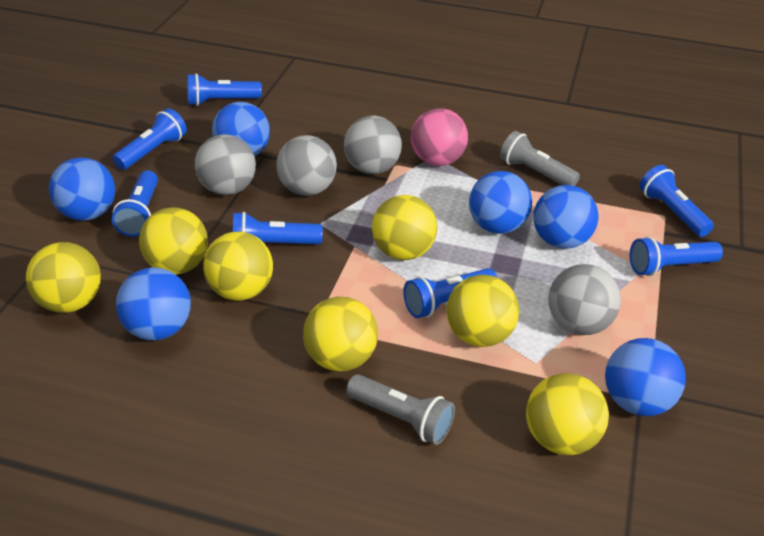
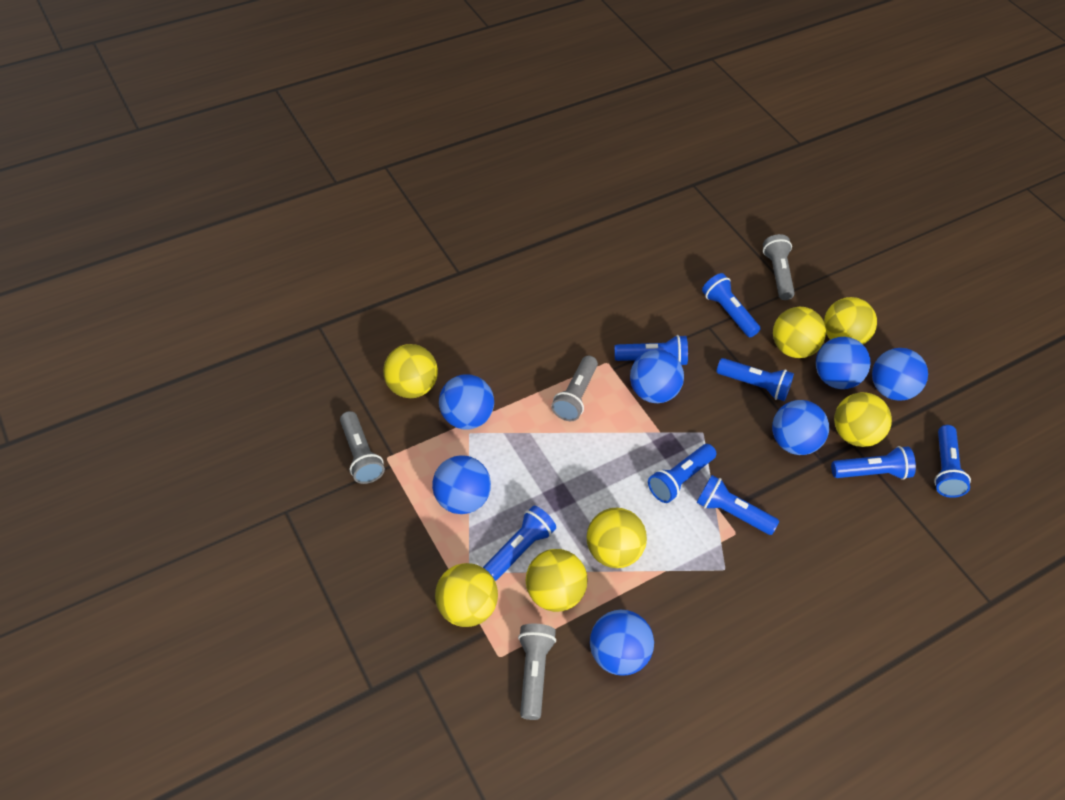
blue ball: [49,157,115,221] [116,267,191,340] [212,102,270,156] [469,171,532,234] [533,185,599,249] [605,338,686,416] = 6 -> [432,455,491,514] [439,374,494,430] [590,610,654,676] [630,350,684,403] [772,400,829,455] [816,337,870,389] [872,348,928,401] = 7
blue flashlight: [112,170,158,237] [113,108,187,170] [187,73,262,106] [233,212,323,244] [403,268,497,318] [630,237,723,276] [640,165,714,237] = 7 -> [483,506,556,581] [614,335,688,365] [648,444,716,503] [697,475,779,535] [702,273,761,337] [717,358,794,401] [831,446,916,480] [934,425,971,498] = 8
grey ball: [195,134,256,195] [276,135,337,196] [344,116,402,174] [548,264,621,335] = 4 -> none = 0
grey flashlight: [346,374,455,445] [500,131,580,186] = 2 -> [340,411,385,484] [518,624,556,720] [551,356,598,421] [763,234,795,300] = 4
pink ball: [411,108,468,166] = 1 -> none = 0

